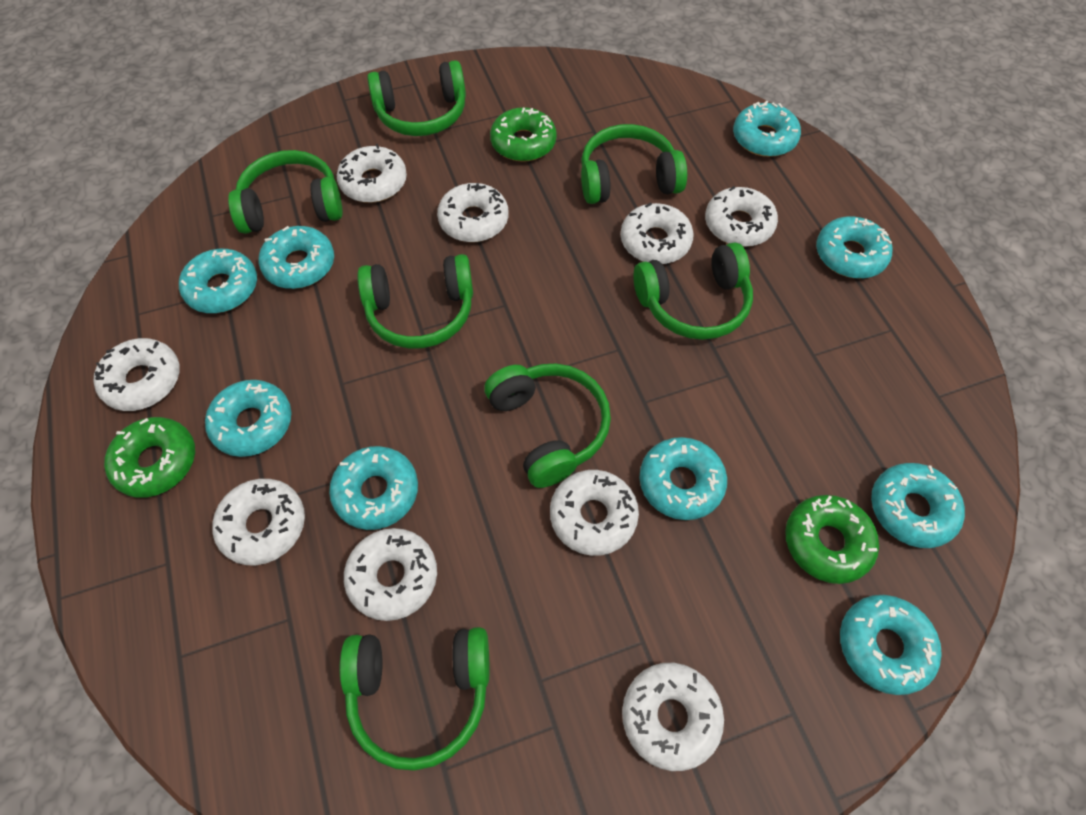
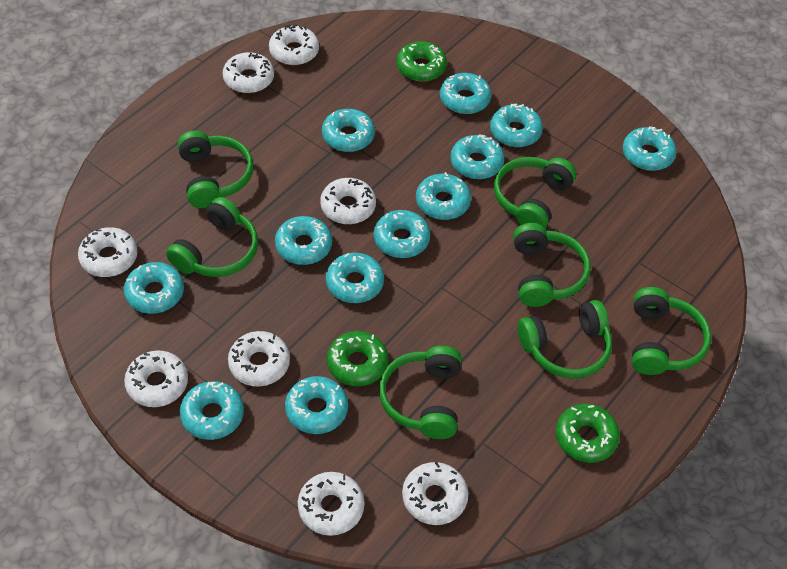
turquoise donut: [179,249,257,313] [205,380,291,457] [259,226,334,289] [329,446,418,530] [639,437,727,520] [733,101,801,157] [816,216,892,278] [840,595,942,695] [871,463,965,548] = 9 -> [124,262,184,314] [179,381,244,440] [275,216,332,265] [285,376,348,434] [322,109,375,152] [326,253,384,303] [374,210,430,258] [416,172,471,220] [440,73,491,114] [450,134,504,179] [490,103,543,147] [623,127,677,171] = 12
white donut: [94,338,180,411] [212,479,305,565] [337,144,407,203] [344,528,437,621] [437,183,508,242] [550,470,639,556] [620,203,694,264] [622,663,724,771] [705,186,778,247] = 9 -> [78,227,138,277] [124,351,188,407] [223,52,274,93] [228,331,290,386] [269,24,319,65] [298,472,364,536] [320,178,376,224] [402,462,469,525] = 8

